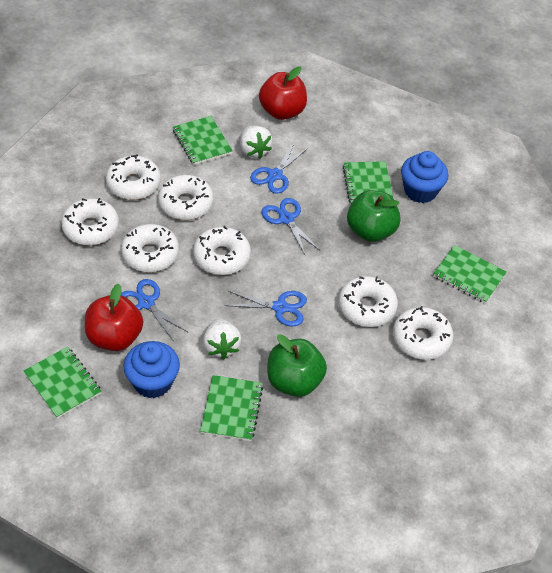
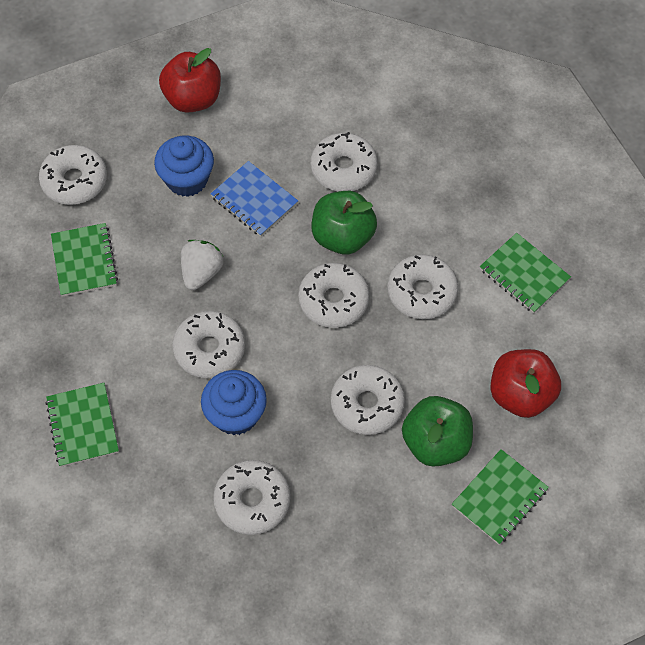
blue notebook: none = 0 -> [211,161,298,237] = 1
blue scissors: [121,279,189,341] [225,291,307,327] [250,143,308,194] [262,198,321,256] = 4 -> none = 0
green notebook: [24,347,101,419] [173,116,233,165] [200,375,263,441] [343,161,394,204] [433,245,507,303] = 5 -> [45,383,119,467] [51,223,118,297] [452,449,549,545] [480,233,571,313] = 4
white strawberry: [203,318,242,359] [240,126,272,159] = 2 -> [181,240,223,290] = 1

